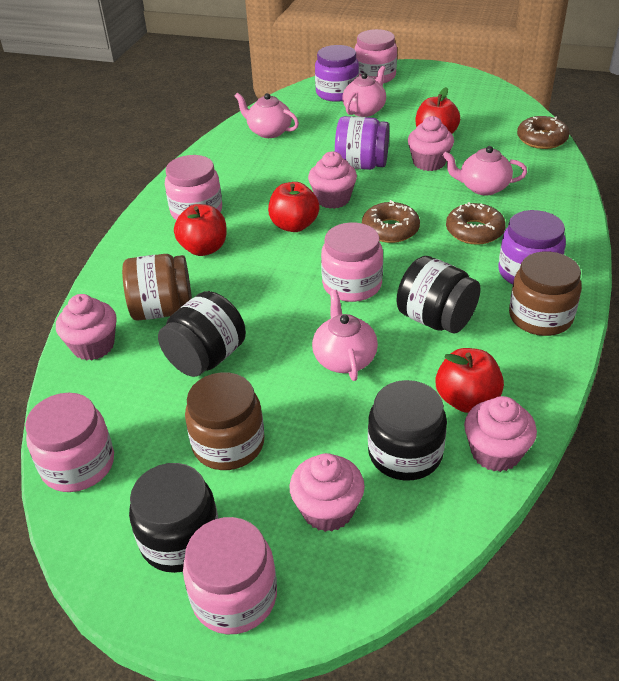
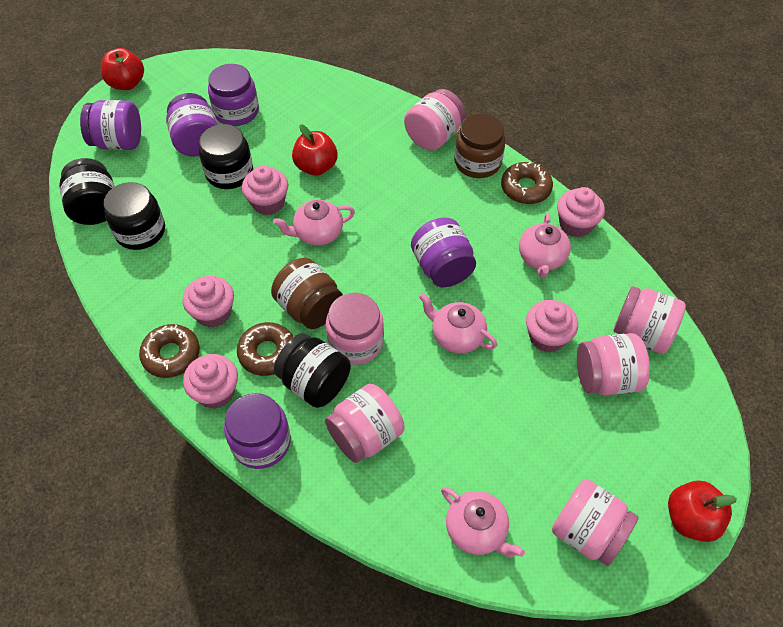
brown jar: [122,254,192,321] [185,372,264,470] [509,252,582,336] = 3 -> [271,258,343,329] [454,113,506,178] = 2
pink jar: [25,393,114,492] [165,155,222,220] [183,517,277,635] [321,222,383,302] [354,29,397,83] = 5 -> [325,384,405,463] [326,293,384,365] [404,89,466,151] [552,479,639,566] [577,333,650,395] [613,286,686,354] = 6
purple jar: [315,45,359,102] [335,116,389,170] [498,210,566,285] = 3 -> [80,100,141,150] [166,93,218,157] [208,64,259,126] [224,393,291,469] [411,218,476,287] = 5
red apple: [174,204,227,256] [268,182,320,232] [416,87,460,134] [435,348,504,413] = 4 -> [101,48,144,90] [292,124,338,176] [668,480,737,542] = 3

